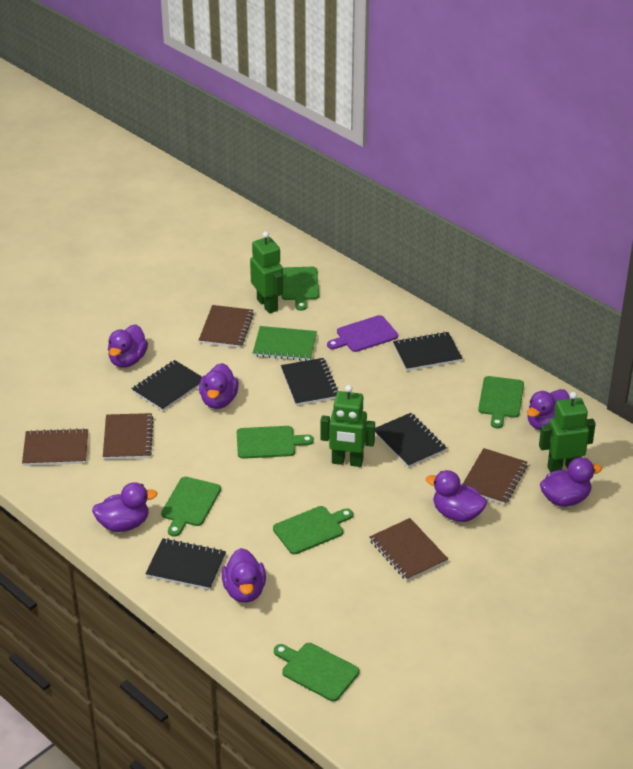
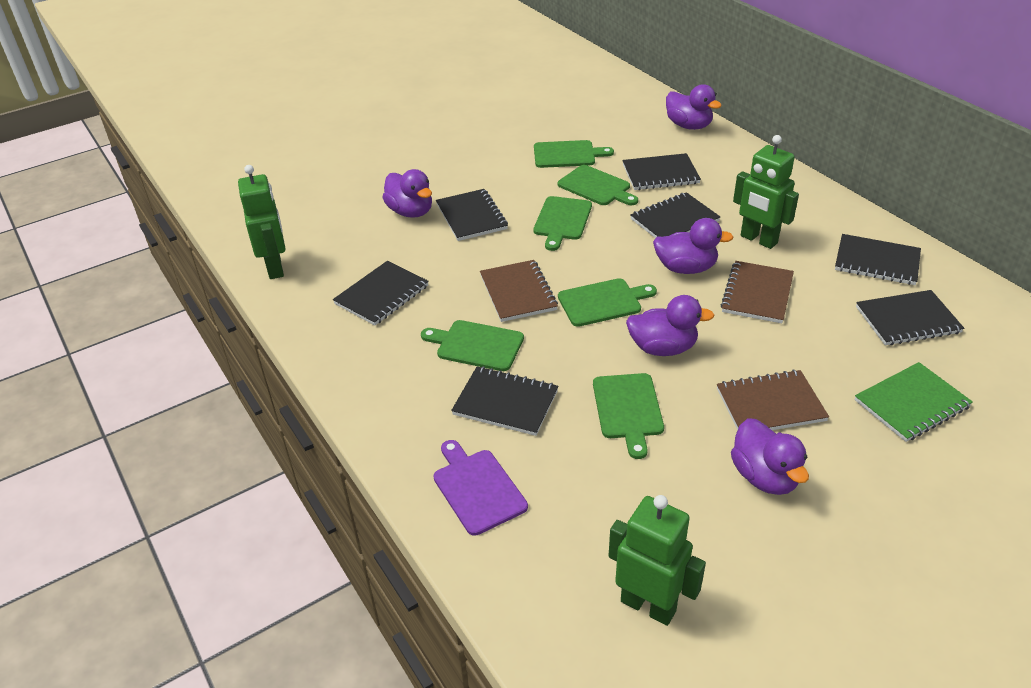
black notebook: [132,360,202,411] [145,538,226,590] [281,358,338,406] [375,413,446,468] [393,332,463,371] = 5 -> [333,261,429,325] [436,189,508,241] [451,366,558,436] [623,153,701,190] [630,192,720,238] [835,234,921,285] [856,290,964,345] = 7
brown notebook: [22,428,88,466] [103,413,153,460] [199,305,254,348] [369,518,448,581] [462,448,528,505] = 5 -> [480,260,558,322] [717,370,829,430] [721,261,794,323] = 3
purple duck: [92,482,157,532] [108,325,148,368] [199,363,239,409] [222,548,266,603] [426,470,487,522] [527,389,570,430] [540,457,602,507] = 7 -> [382,169,432,218] [626,295,714,356] [653,218,733,274] [666,84,722,130] [731,418,809,495] = 5

